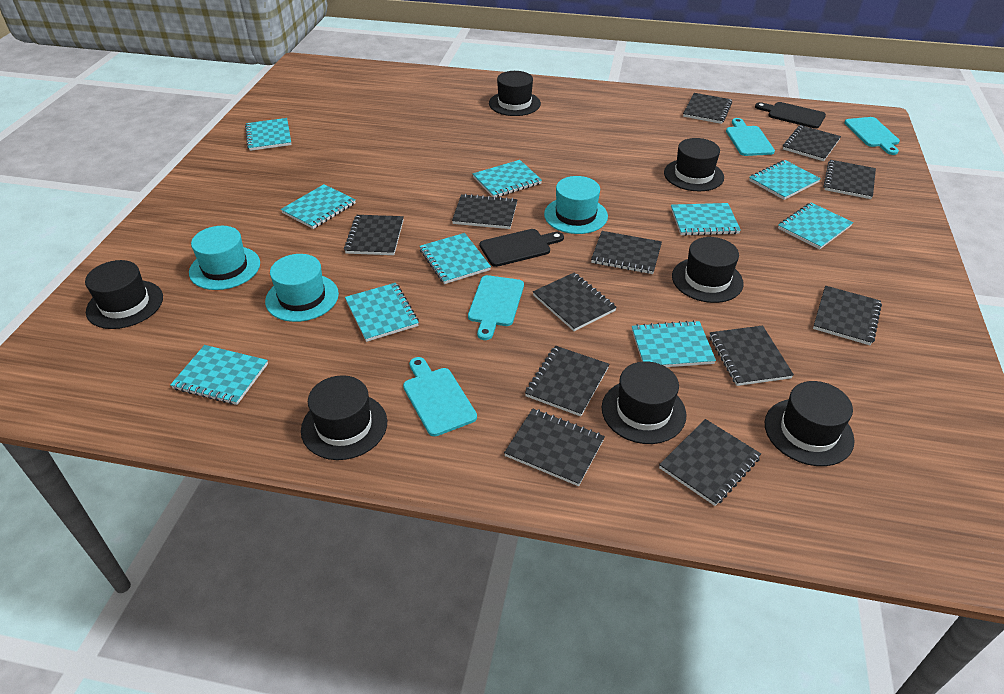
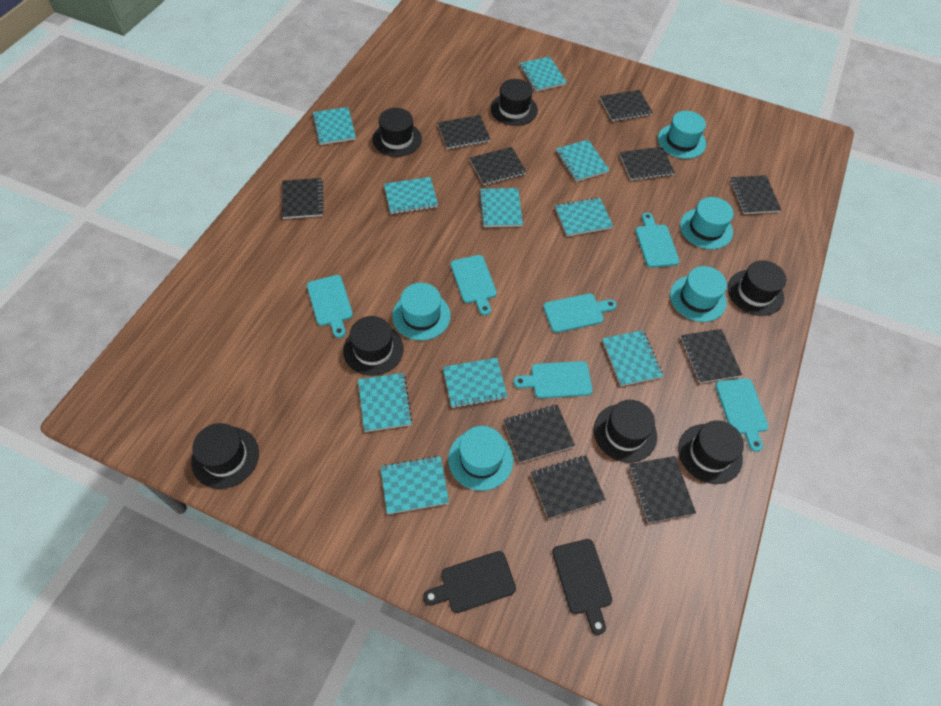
black notebook: [344,215,404,255] [452,194,517,229] [504,409,605,486] [525,346,609,417] [533,273,617,331] [591,231,662,274] [659,419,761,506] [683,93,732,124] [710,325,794,386] [783,125,841,161] [813,286,882,345] [824,160,876,199] = 12 -> [282,178,324,219] [438,115,490,149] [470,147,526,185] [504,405,575,463] [531,456,606,519] [600,90,653,121] [619,147,675,181] [629,456,696,523] [681,329,742,383] [730,175,781,214] = 10
turquoise cutting board: [403,357,477,436] [468,275,524,340] [726,118,775,156] [844,117,900,155] = 4 -> [307,275,353,338] [451,255,497,315] [513,361,593,398] [543,294,617,333] [635,212,679,268] [715,378,769,452] = 6
turquoise hat: [189,226,260,290] [265,254,339,322] [544,176,608,234] = 3 -> [392,283,451,340] [448,426,513,491] [658,111,706,159] [670,266,727,322] [680,197,734,249] = 5

